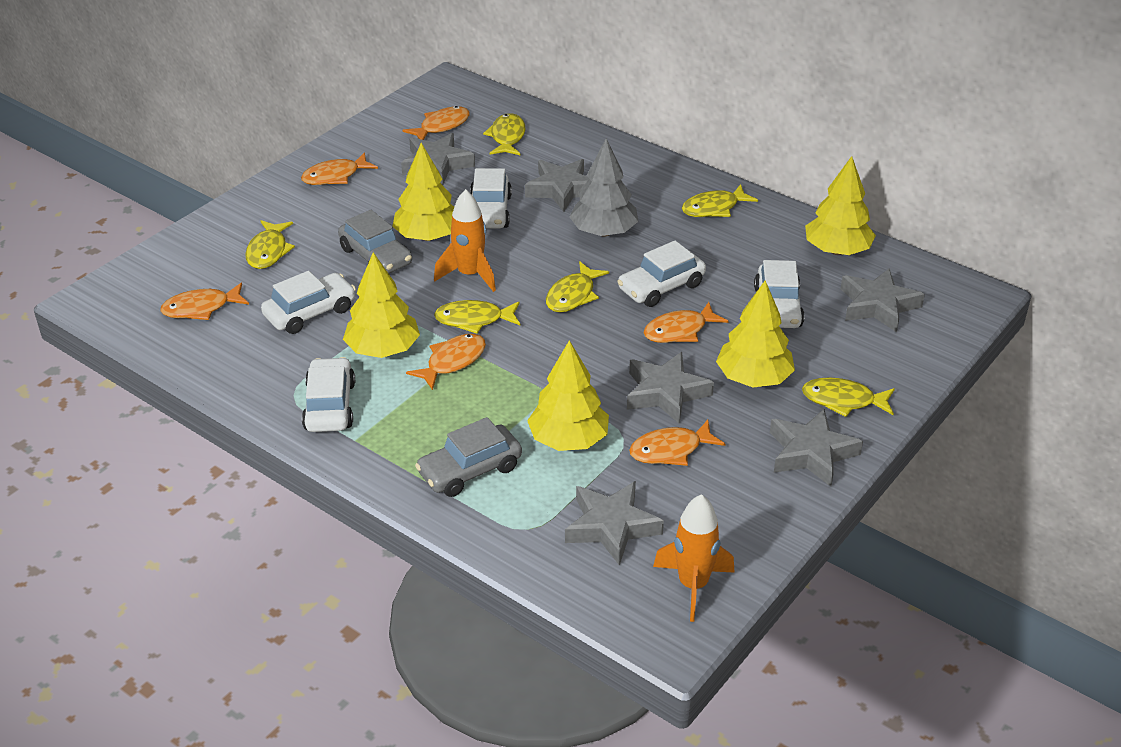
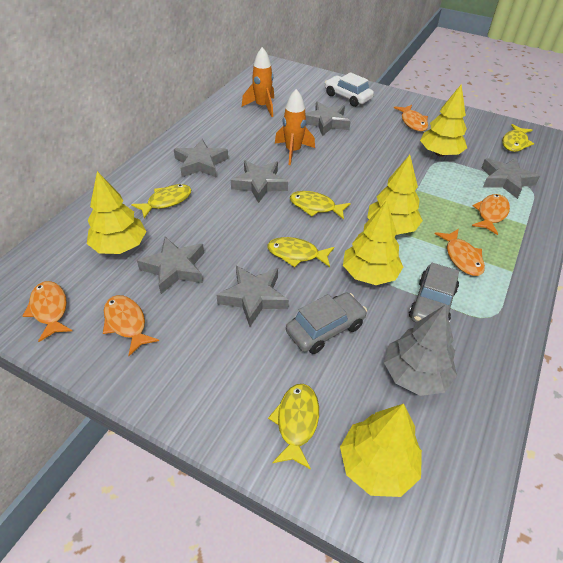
orange fish: [160,283,249,320] [301,152,378,185] [402,106,470,140] [406,334,486,390] [629,420,725,466] [644,302,728,343] = 6 -> [23,281,72,342] [103,295,159,356] [394,105,428,131] [435,229,485,276] [472,194,510,235] = 5
white car: [261,271,356,334] [302,357,355,432] [470,168,512,229] [617,241,706,307] [754,260,804,328] = 5 -> [325,72,374,107] = 1
yellow fish: [245,220,295,269] [434,300,521,334] [483,113,525,155] [546,261,609,312] [682,184,758,217] [802,377,895,417] = 6 -> [131,184,191,218] [267,237,334,267] [268,384,319,469] [290,191,351,220] [502,124,534,152] = 5

